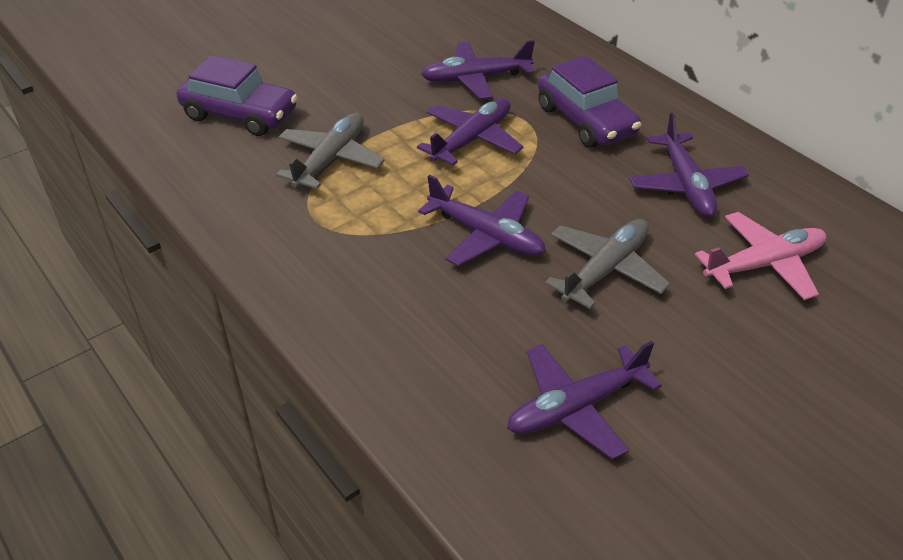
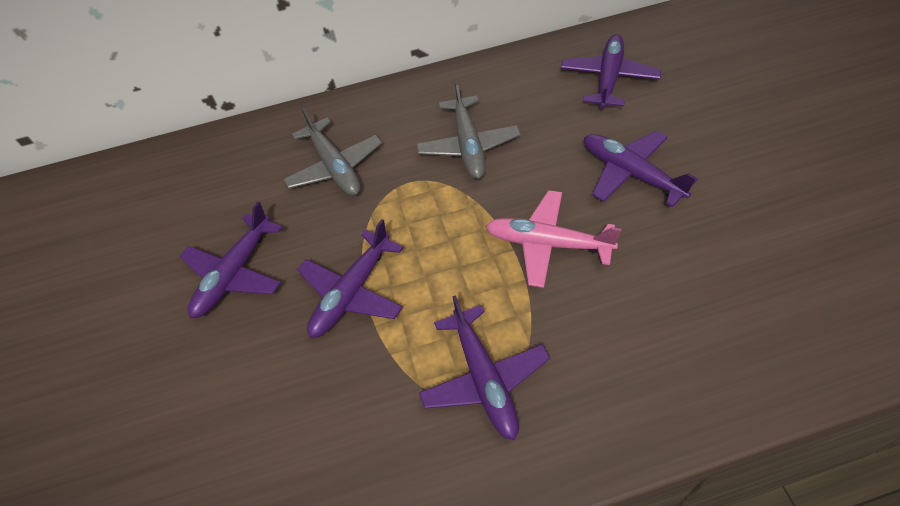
purple car: [177,55,298,136] [538,56,641,148] = 2 -> none = 0

